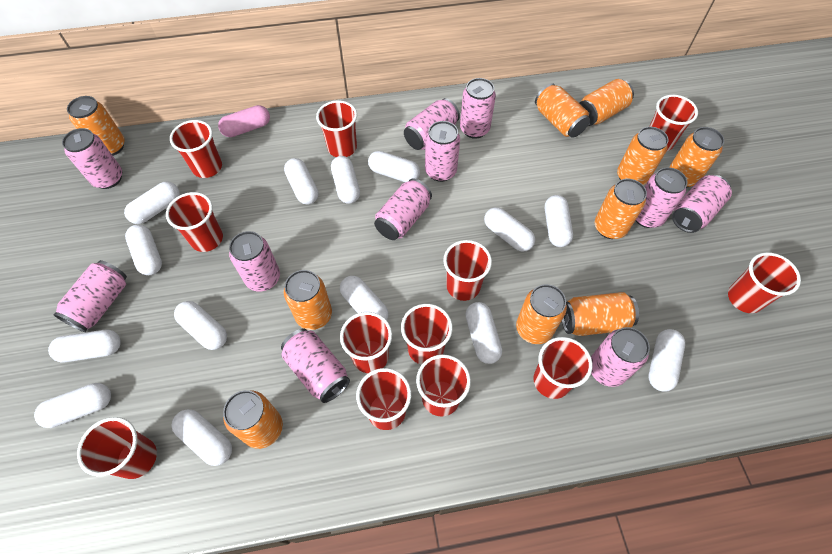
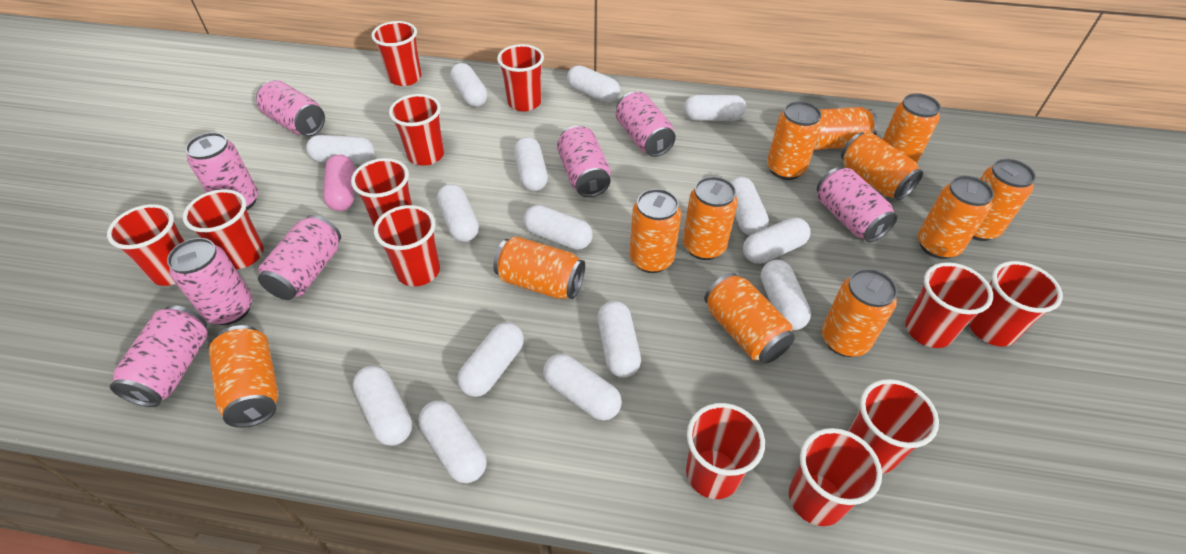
orange can: [67,96,125,156] [223,390,283,449] [284,270,332,330] [516,284,567,344] [535,83,590,138] [562,292,639,336] [579,79,634,126] [595,179,647,239] [617,127,669,185] [669,127,724,188] = 10 -> [209,325,279,428] [493,236,585,299] [629,189,681,273] [683,176,738,260] [704,273,795,363] [767,101,822,180] [814,107,878,150] [821,269,898,357] [841,132,923,200] [882,93,941,163] [918,176,994,259] [972,159,1036,241] = 12
pink can: [54,260,127,332] [62,128,122,189] [229,231,280,291] [281,328,350,403] [374,178,432,240] [404,98,460,150] [425,121,460,182] [460,78,496,139] [591,327,650,387] [635,167,688,228] [672,175,732,233] = 11 -> [110,305,208,407] [167,238,252,325] [185,132,258,210] [256,80,325,136] [258,215,341,300] [557,126,611,197] [616,92,676,157] [817,167,898,242] = 8
white capsule: [34,383,111,428] [48,330,121,362] [124,182,180,224] [125,225,162,275] [172,409,232,466] [174,301,227,350] [284,158,318,204] [331,156,360,204] [340,276,389,320] [368,151,420,182] [465,302,502,364] [484,207,535,252] [545,195,573,247] [648,329,685,392] = 14 -> [306,135,375,164] [353,366,412,446] [419,401,487,483] [437,184,479,242] [450,63,488,107] [457,322,524,397] [514,137,548,191] [523,205,592,250] [543,354,622,421] [567,65,620,103] [598,301,641,378] [684,95,747,121] [730,177,769,235] [743,217,811,264] [761,260,811,330] = 15

